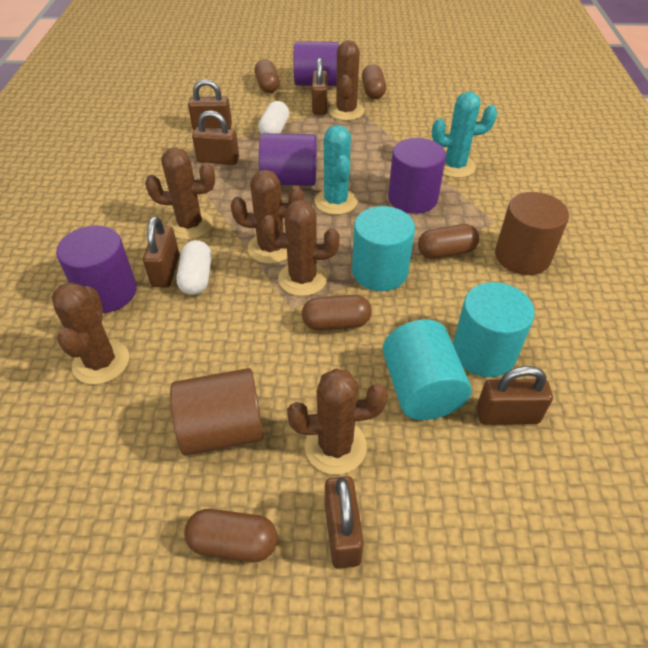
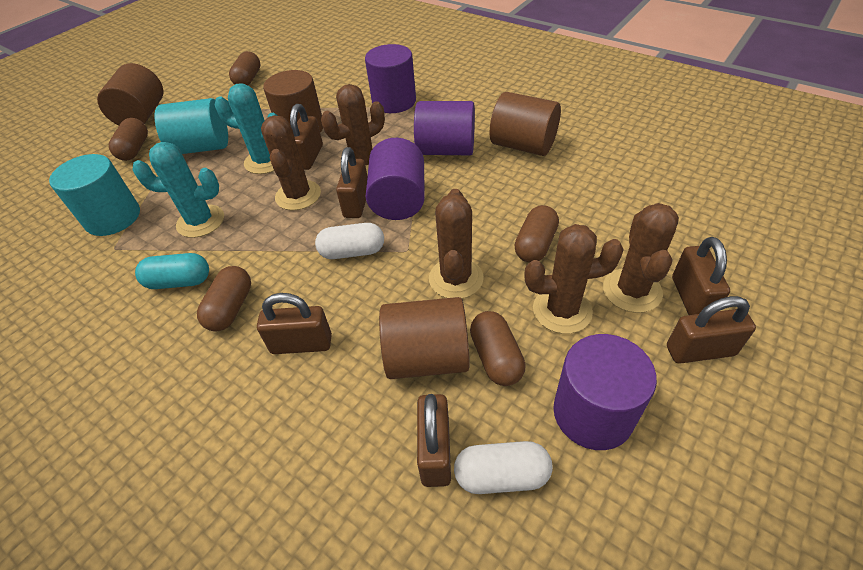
brown cactus: [52,282,129,385] [145,147,215,240] [231,170,304,264] [261,200,340,296] [287,369,388,474] [328,40,365,121] = 6 -> [261,115,321,210] [321,84,385,176] [429,189,484,299] [525,224,624,334] [603,203,679,313] = 5
brown cylinder: [170,368,264,456] [495,192,569,275] = 2 -> [97,63,163,125] [263,70,323,133] [379,297,470,379] [490,92,561,156] = 4
turquoise capsule: none = 0 -> [135,253,209,289] = 1
turquoise cylinder: [352,206,415,291] [382,320,471,420] [453,282,535,377] = 3 -> [49,154,140,236] [155,98,228,154] = 2

